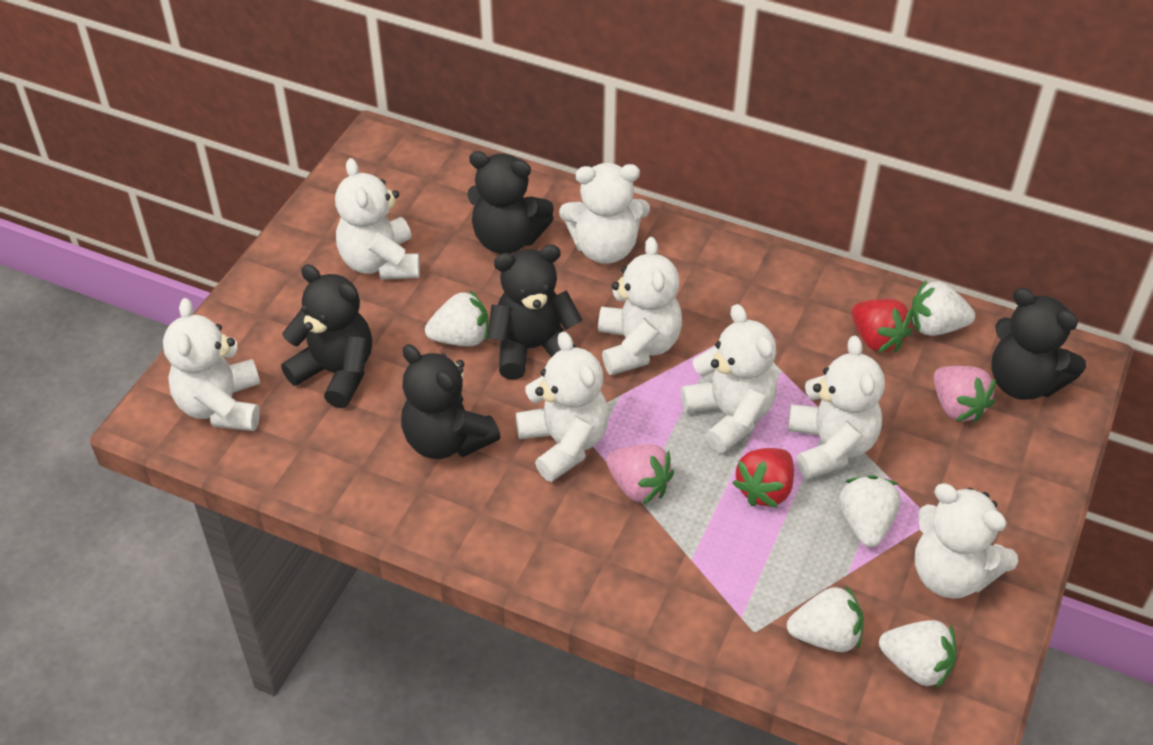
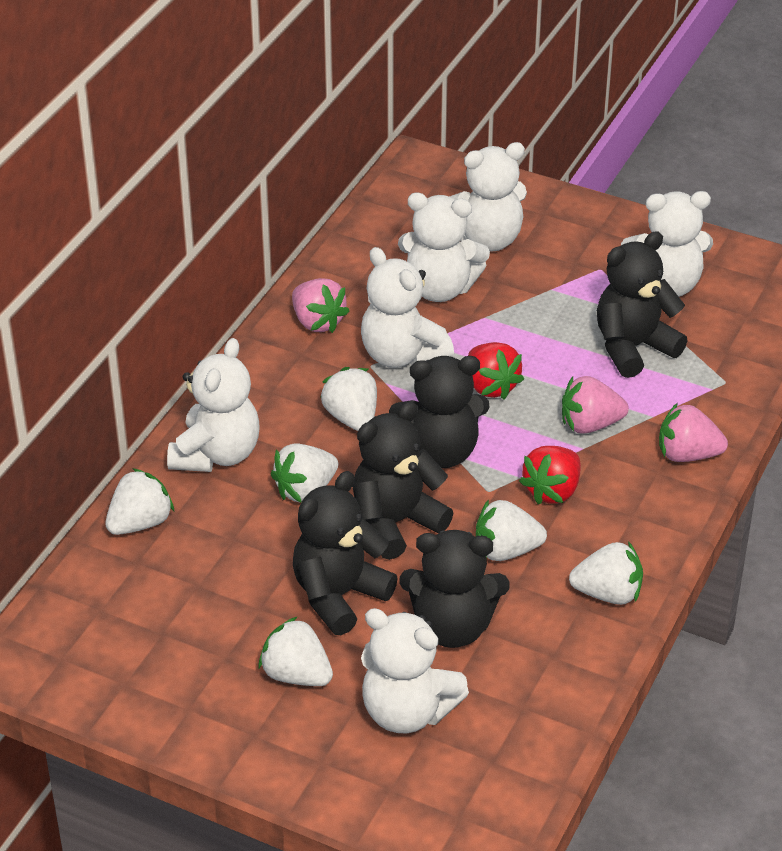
pink strawberry: [606,444,674,505] [934,366,996,423] = 2 -> [292,278,350,333] [562,376,629,434] [659,403,728,462] = 3
white strawberry: [425,290,488,346] [787,586,864,652] [839,476,901,547] [879,620,957,689] [911,281,975,336] = 5 -> [106,468,174,535] [259,616,333,686] [271,443,338,502] [320,367,377,431] [476,499,547,561] [569,541,643,605] = 6
white teddy bear: [163,298,260,431] [335,158,420,280] [516,331,609,482] [559,163,650,264] [598,237,682,375] [681,304,777,453] [788,336,885,479] [915,483,1018,599] = 8 -> [167,338,260,472] [361,247,454,368] [361,608,469,733] [398,193,490,302] [449,142,527,252] [621,191,713,297] = 6

